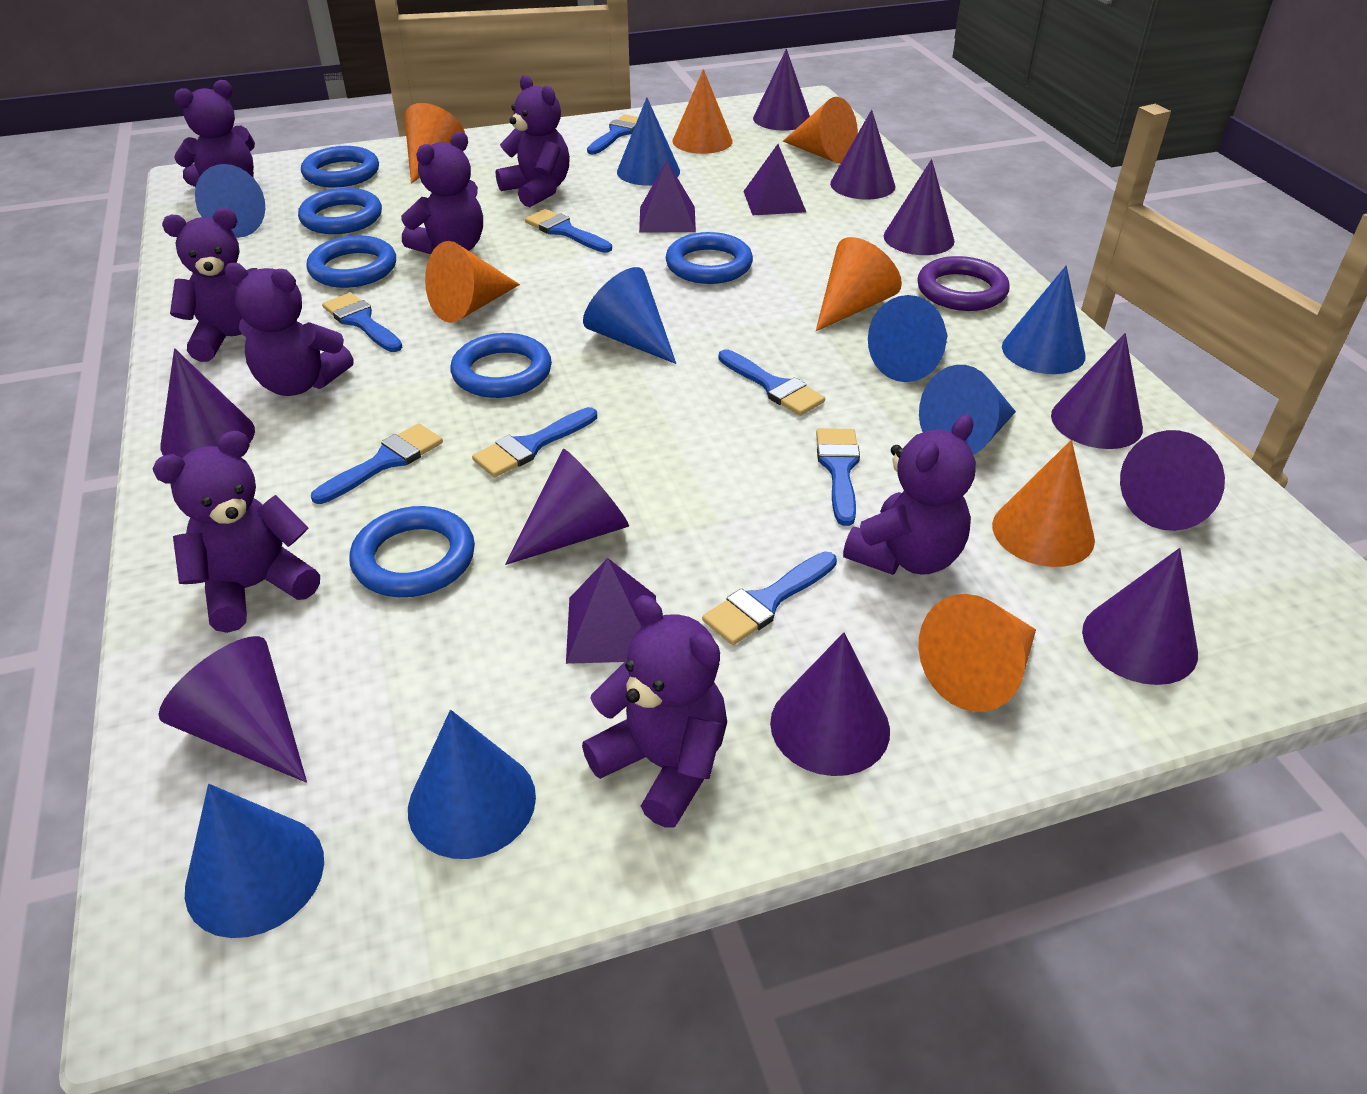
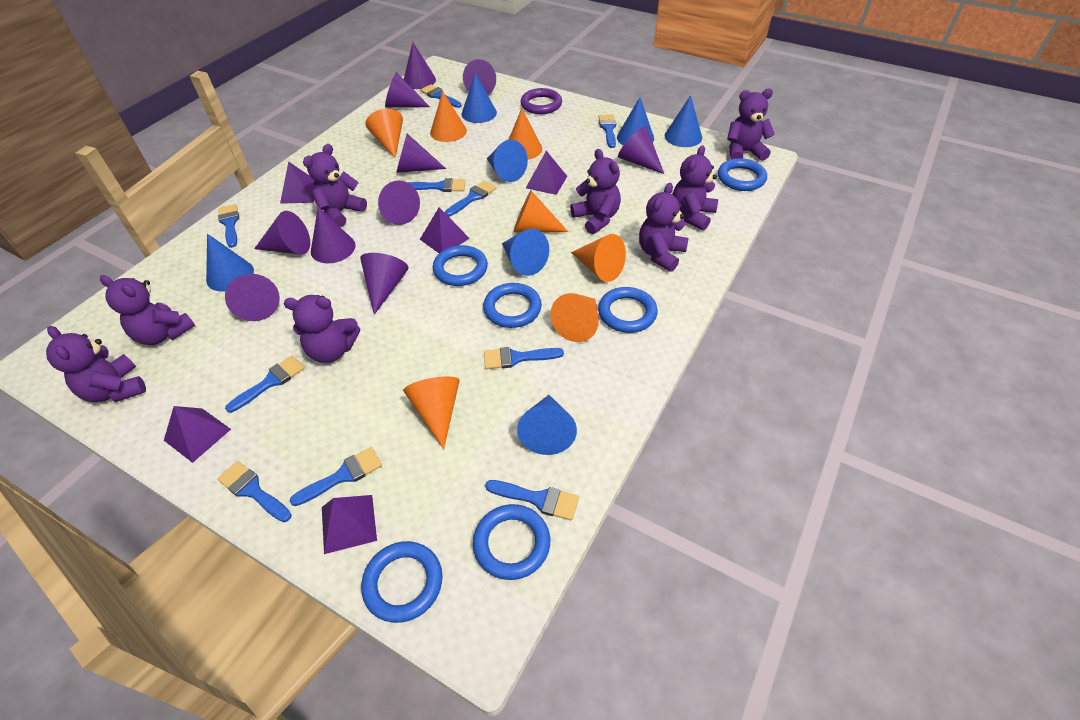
blue brush: [311,423,443,504] [322,293,402,352] [472,407,597,477] [525,209,612,253] [587,114,638,154] [702,552,837,645] [718,349,825,416] [816,428,860,526] = 8 -> [217,461,292,522] [218,204,239,248] [225,355,305,413] [289,447,382,506] [408,178,466,192] [421,84,462,108] [445,180,497,217] [484,347,564,369] [485,480,579,520] [599,114,616,148] = 10
blue cone: [185,784,324,938] [195,164,265,238] [408,710,536,859] [583,267,676,364] [617,97,680,185] [868,295,947,382] [919,365,1016,455] [1002,266,1086,374] = 8 -> [206,234,254,292] [461,74,497,123] [487,140,528,182] [502,229,549,276] [517,395,577,455] [617,97,654,145] [665,95,702,147] = 7
purple pyramid: [566,558,656,664] [639,161,696,233] [743,144,806,215] = 3 -> [164,406,231,463] [280,161,315,204] [322,495,377,554] [420,207,470,253] [526,151,567,195] = 5

